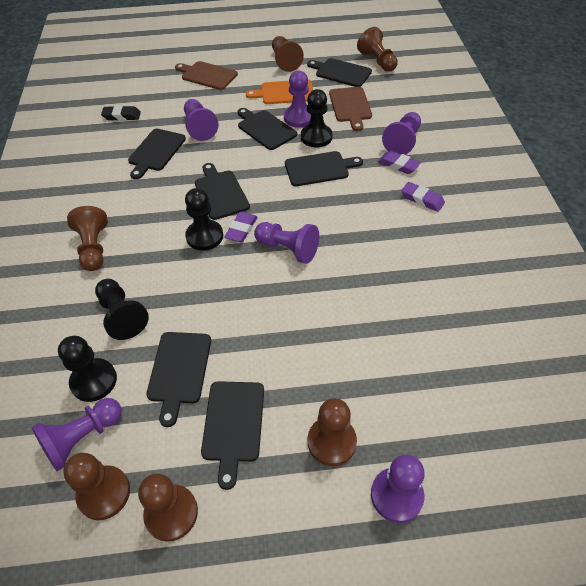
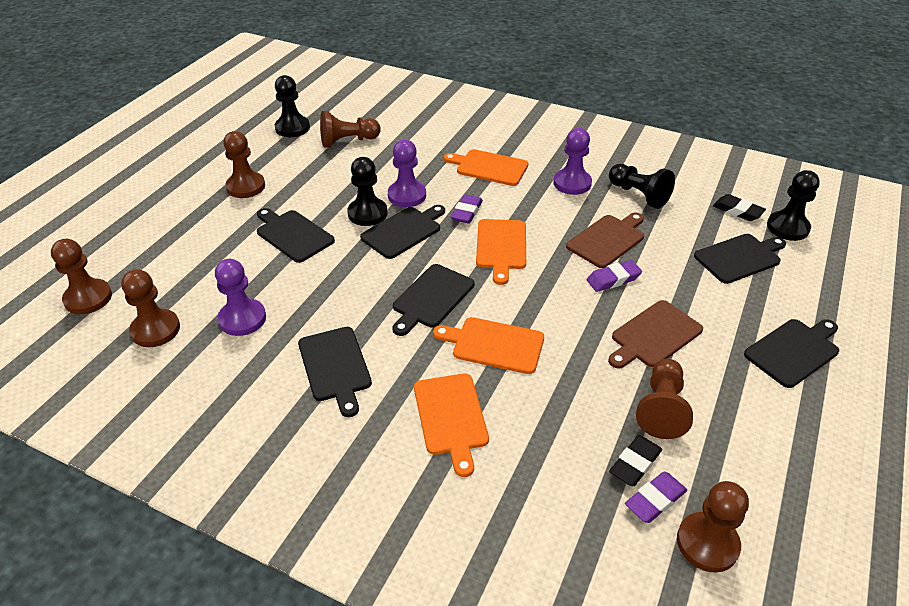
black cutting board: [128,129,186,180] [146,332,211,427] [195,163,250,220] [201,381,264,490] [237,108,297,150] [285,151,363,186] [307,58,372,87] = 7 -> [257,208,335,263] [298,327,372,417] [360,205,445,259] [393,264,474,336] [694,234,786,284] [744,319,839,388] = 6
black eraser: [101,105,141,121] = 1 -> [609,435,662,486] [713,194,766,221] = 2
orange cutting board: [246,80,313,104] = 1 -> [414,374,489,477] [433,317,544,374] [443,149,528,186] [476,219,526,285] = 4
purple pawn: [31,398,122,471] [184,99,218,141] [254,222,319,264] [284,71,311,128] [371,454,425,523] [382,112,421,155] = 6 -> [215,259,266,336] [388,140,426,207] [554,128,592,195] = 3

